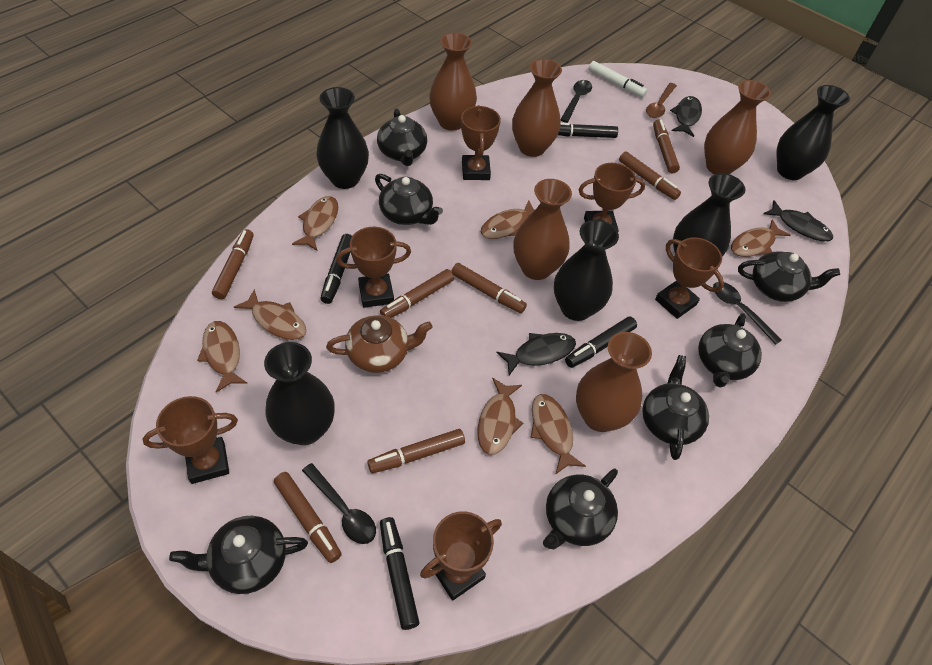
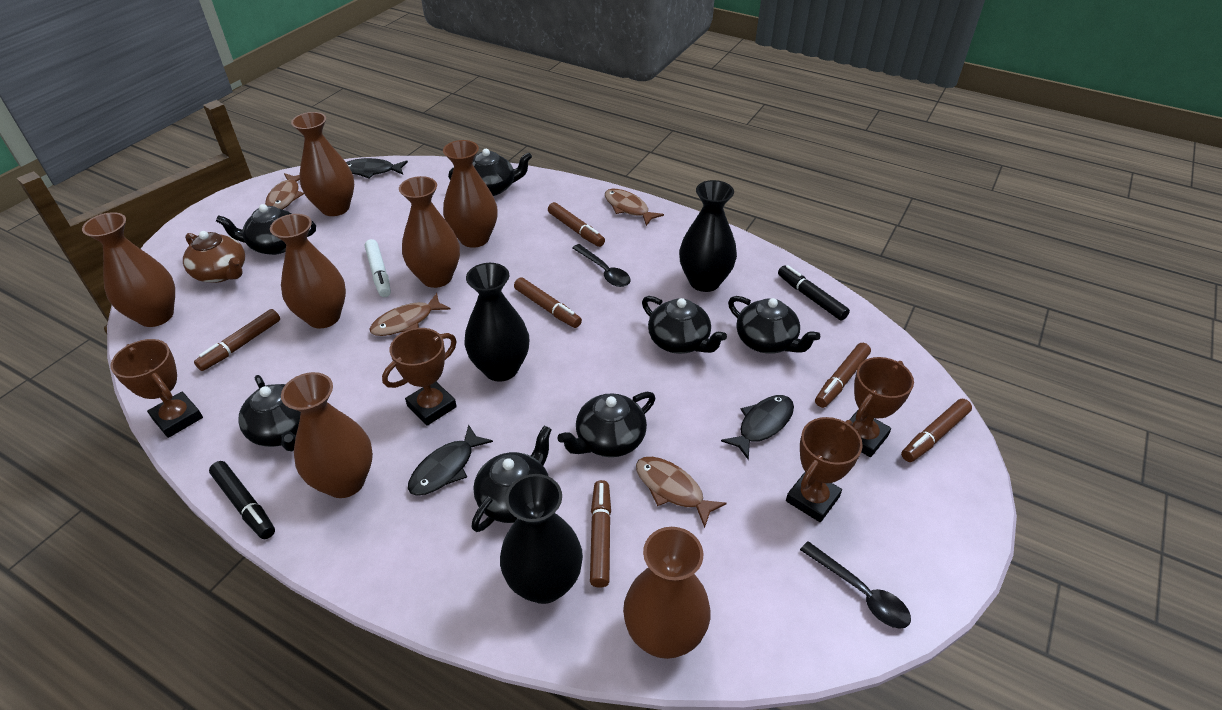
black marker: [321,234,352,304] [380,517,420,630] [558,123,618,138] [565,316,637,368] = 4 -> [209,461,275,539] [778,265,850,321] = 2
black spoon: [302,463,376,544] [560,80,592,123] [713,282,782,345] = 3 -> [572,244,631,287] [800,541,911,629] = 2
black vase: [264,342,335,445] [316,87,369,189] [554,220,619,321] [673,173,745,257] [776,85,850,180] = 5 -> [465,263,529,382] [500,474,583,604] [679,180,737,292] = 3
brown fish: [197,321,248,393] [234,289,306,340] [292,196,338,251] [477,378,523,455] [481,200,534,239] [530,394,586,475] [731,219,791,257] = 7 -> [265,173,304,210] [370,293,451,336] [605,189,664,226] [636,457,727,528] = 4
brown marker: [212,229,254,299] [274,472,342,563] [367,429,465,473] [380,269,454,318] [451,263,527,313] [619,151,681,200] [653,120,680,173] = 7 -> [194,309,280,371] [514,277,582,328] [548,202,605,247] [590,480,611,588] [815,343,871,408] [901,399,972,462] = 6
brown spoon: [646,83,677,118] = 1 -> none = 0
brown trophy: [142,396,238,484] [336,227,411,308] [420,511,502,600] [461,105,501,180] [579,163,645,231] [655,237,724,319] = 6 -> [111,339,203,438] [382,328,457,426] [786,417,863,522] [849,357,914,457] = 4
brown vase: [429,33,477,131] [512,59,562,157] [514,179,572,280] [576,332,652,432] [704,80,771,174] = 5 -> [82,212,175,327] [270,214,346,328] [281,372,373,498] [291,112,354,216] [399,176,460,288] [443,140,498,248] [623,527,711,659] = 7

